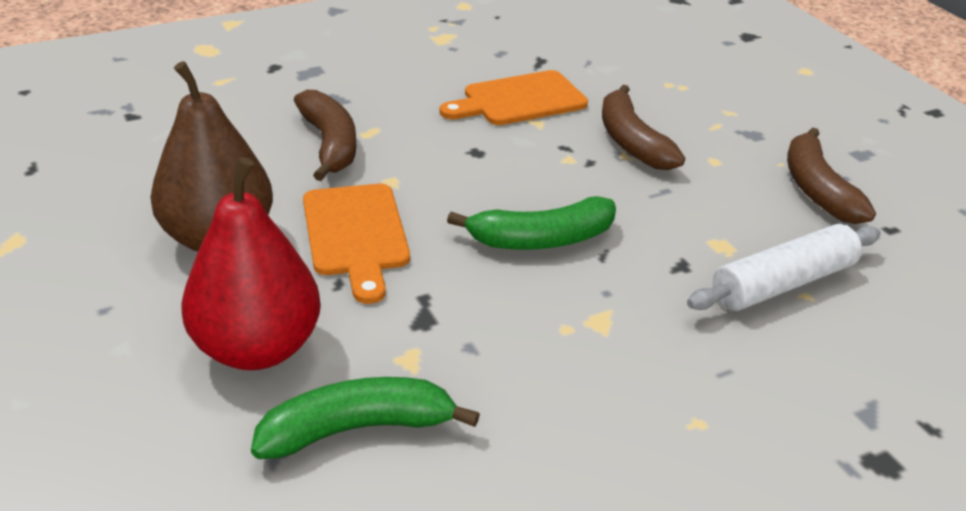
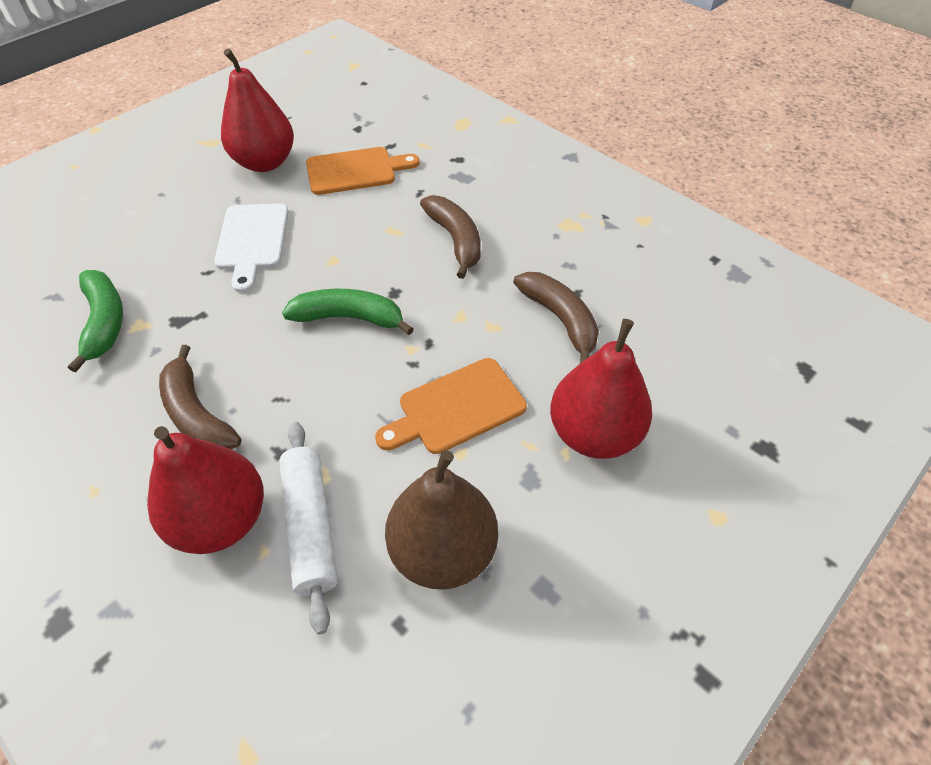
red pear: [181,157,321,370] = 1 -> [147,426,264,554] [221,48,294,172] [550,319,652,459] = 3
white cutting board: none = 0 -> [214,203,288,293] = 1

